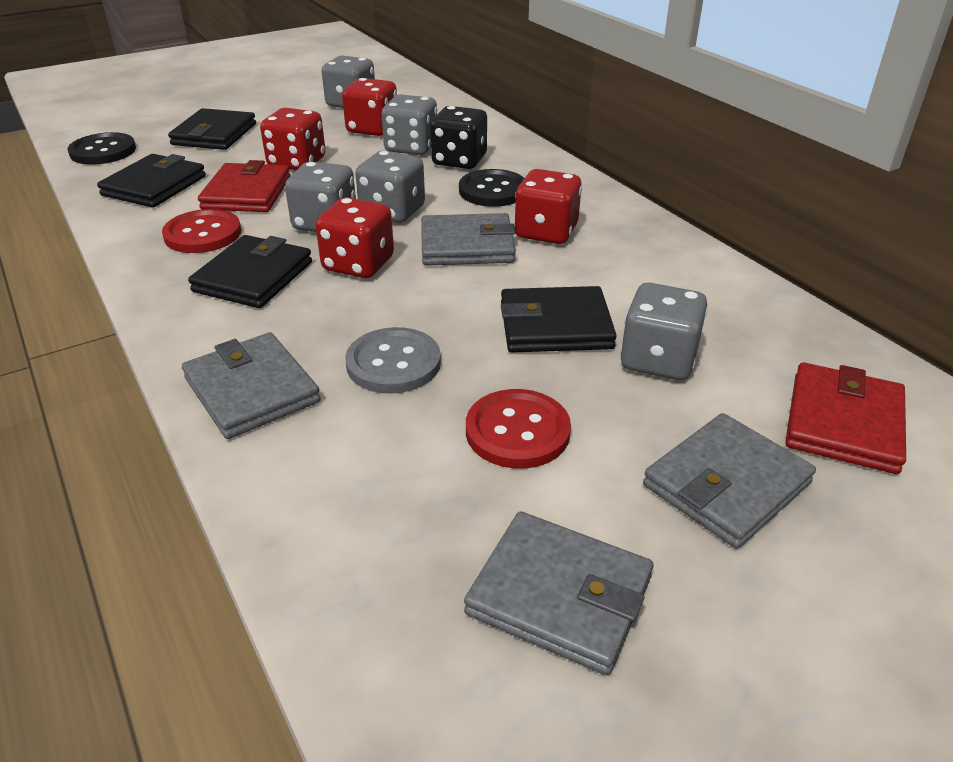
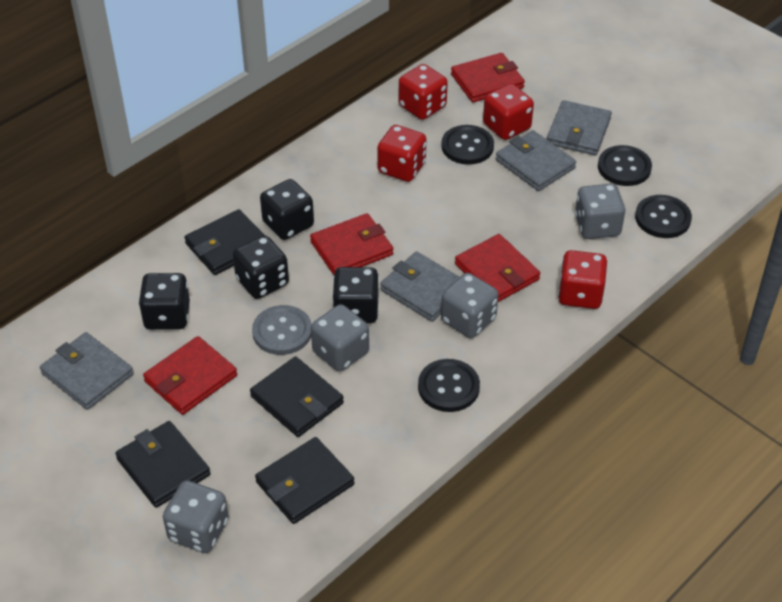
black button: [67,132,136,165] [459,169,524,207] = 2 -> [418,359,480,412] [441,125,494,165] [598,145,652,186] [635,195,692,238] = 4
black dice: [430,106,487,169] = 1 -> [139,273,190,330] [233,236,289,299] [260,179,314,240] [332,267,379,324] = 4
grey dice: [285,162,356,232] [322,56,375,108] [355,150,425,223] [381,95,437,155] [620,283,708,380] = 5 -> [163,480,229,553] [311,304,369,372] [441,273,498,338] [575,184,625,239] = 4
red button: [162,209,241,253] [466,389,571,469] = 2 -> none = 0
red wallet: [198,160,290,212] [785,362,906,474] = 2 -> [143,336,237,415] [310,213,393,275] [451,53,525,103] [455,234,540,302] = 4

